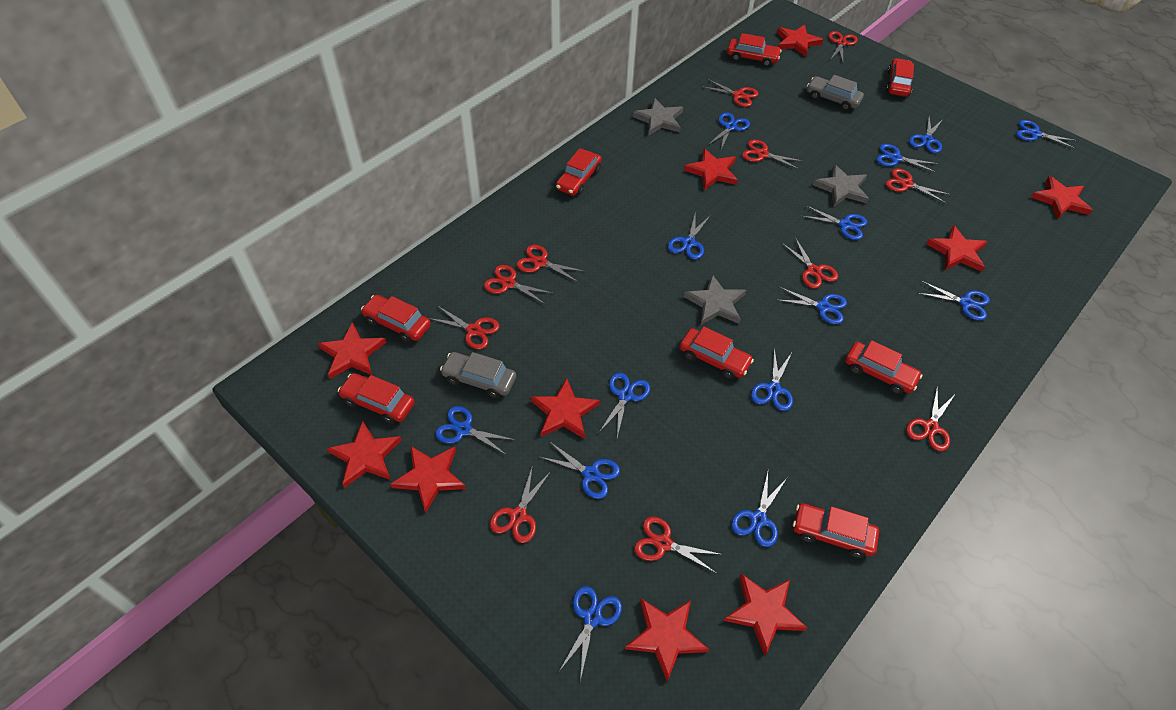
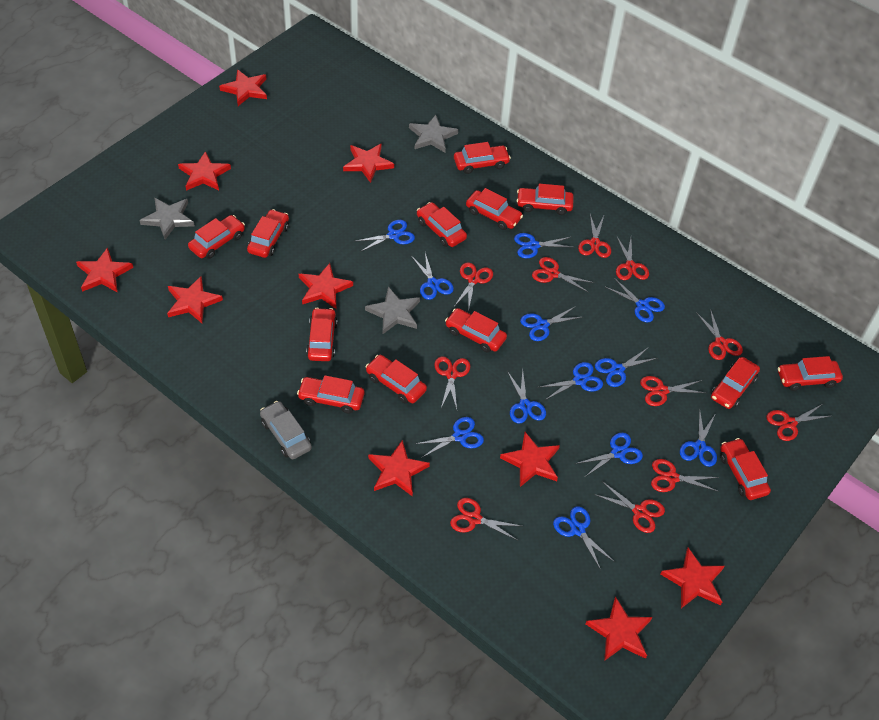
blue scissors: [435,406,515,455] [540,441,620,499] [558,586,622,681] [599,373,650,438] [668,211,711,259] [707,112,750,150] [731,472,787,547] [751,349,793,411] [777,287,847,324] [802,205,867,240] [876,144,938,173] [909,117,944,153] [918,281,990,321] [1016,120,1077,149] = 14 -> [356,220,415,252] [411,253,454,300] [416,417,484,458] [507,369,546,424] [514,233,575,258] [520,306,582,341] [540,362,603,400] [553,506,615,570] [575,433,643,477] [595,347,658,387] [606,278,665,323] [680,411,717,467] = 12
grey car: [440,352,516,398] [807,75,864,111] = 2 -> [260,401,312,459] = 1
red car: [338,373,415,424] [361,295,431,343] [556,148,602,196] [680,327,754,379] [727,33,782,67] [793,503,879,558] [845,340,922,394] [886,58,914,97] = 8 -> [188,215,245,259] [247,209,289,258] [297,375,365,413] [306,308,337,361] [366,355,427,404] [417,202,467,247] [445,308,507,352] [454,142,511,174] [466,188,523,230] [517,184,573,215] [711,357,760,409] [720,438,771,500] [778,356,843,391] = 13

